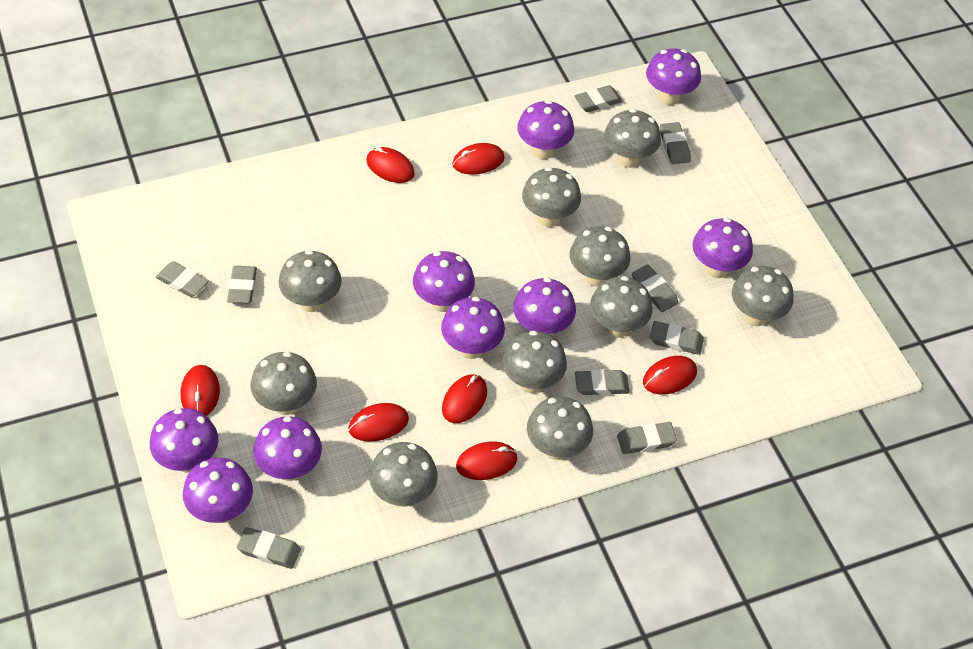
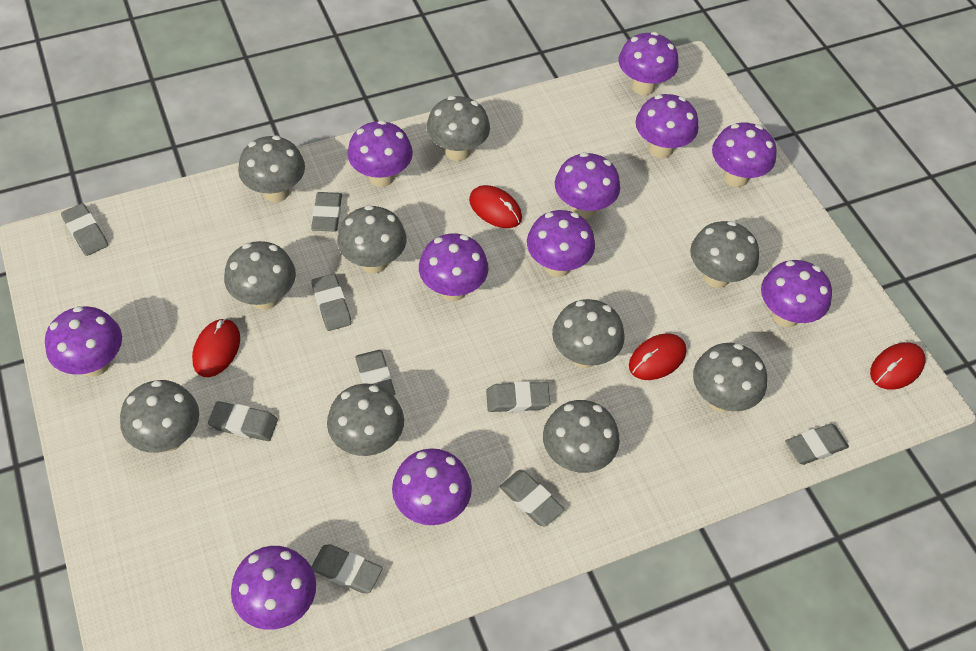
purple mushroom: [150,408,218,473] [183,458,253,523] [253,416,322,481] [413,251,475,312] [441,297,505,359] [513,277,576,336] [517,100,574,159] [646,49,701,105] [692,218,753,278] = 9 -> [45,306,122,377] [231,546,316,630] [347,120,413,187] [392,448,472,525] [419,233,488,301] [527,210,595,277] [555,152,620,219] [618,32,679,95] [636,94,699,158] [712,123,777,187] [761,260,832,327] = 11
red mouse: [181,365,220,416] [348,403,409,442] [366,147,415,183] [442,374,487,423] [452,143,505,175] [456,442,517,480] [643,356,697,395] = 7 -> [192,318,240,377] [469,185,522,228] [629,333,686,380] [870,342,925,390] = 4

